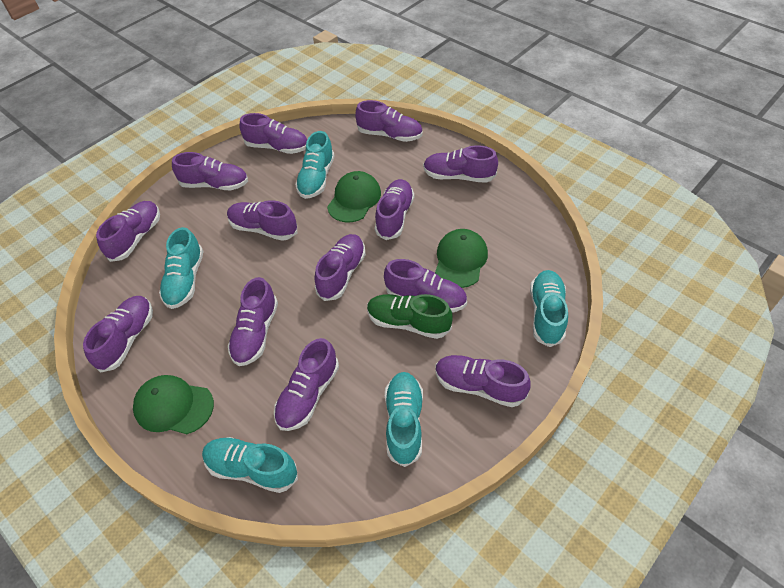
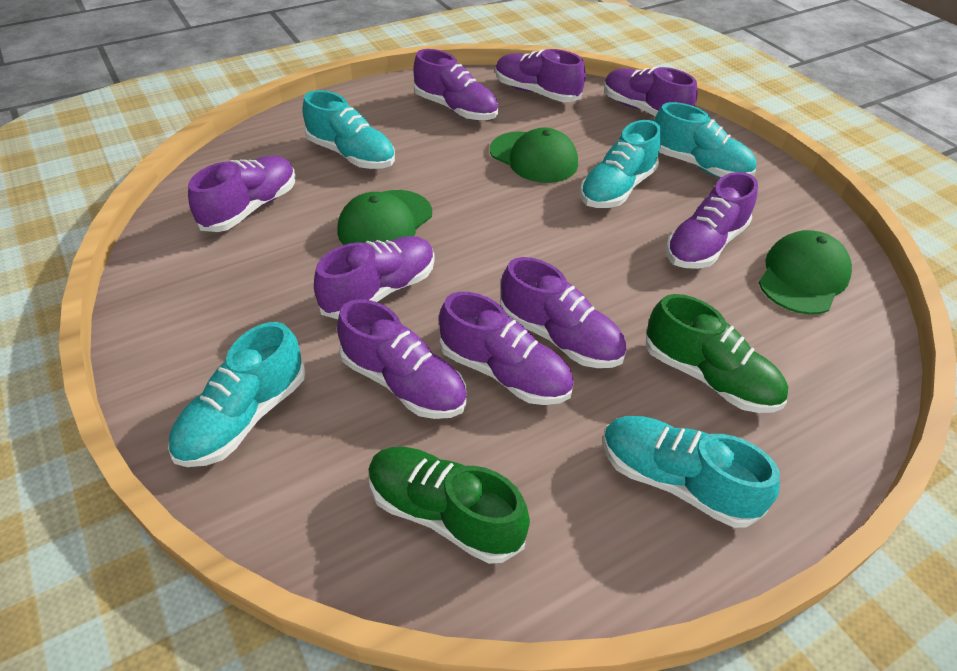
green shoe: [367,294,453,339] = 1 -> [368,447,530,564] [646,294,788,413] = 2
purple shoe: [83,296,153,373] [96,201,160,262] [172,152,248,190] [227,200,297,241] [228,277,278,366] [239,113,307,154] [274,338,339,431] [314,234,366,301] [355,100,423,142] [375,179,414,240] [384,259,467,313] [423,145,498,183] [436,355,531,407] = 13 -> [188,156,295,232] [314,236,435,319] [337,299,467,419] [413,49,498,120] [439,292,574,405] [495,49,586,102] [500,257,626,368] [604,67,697,116] [666,172,758,269] = 9

